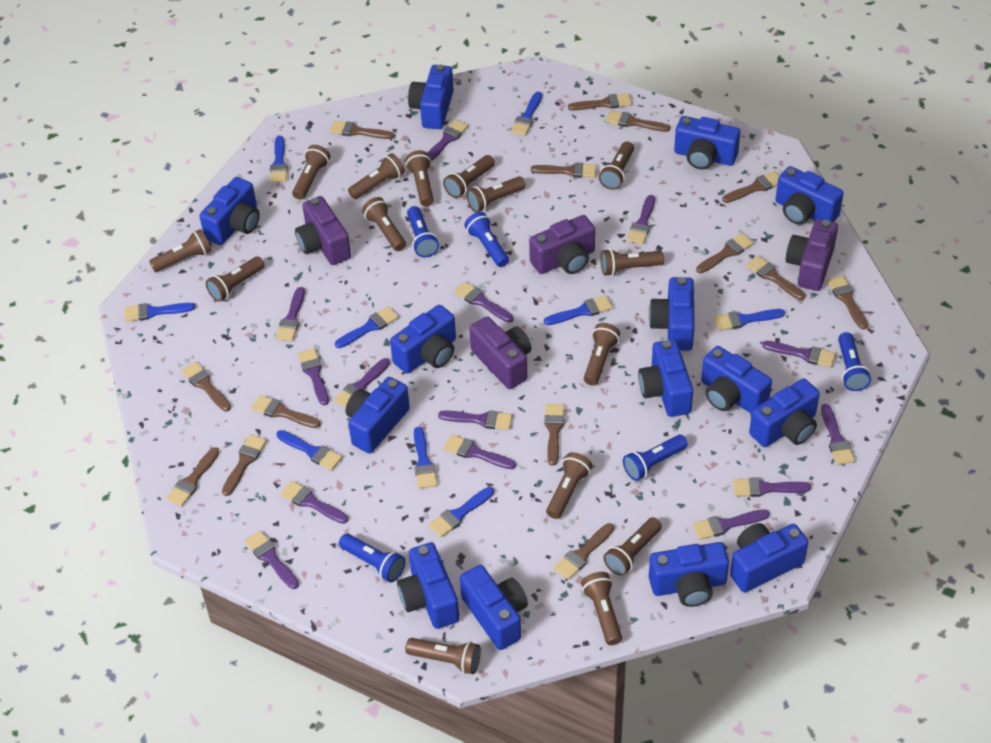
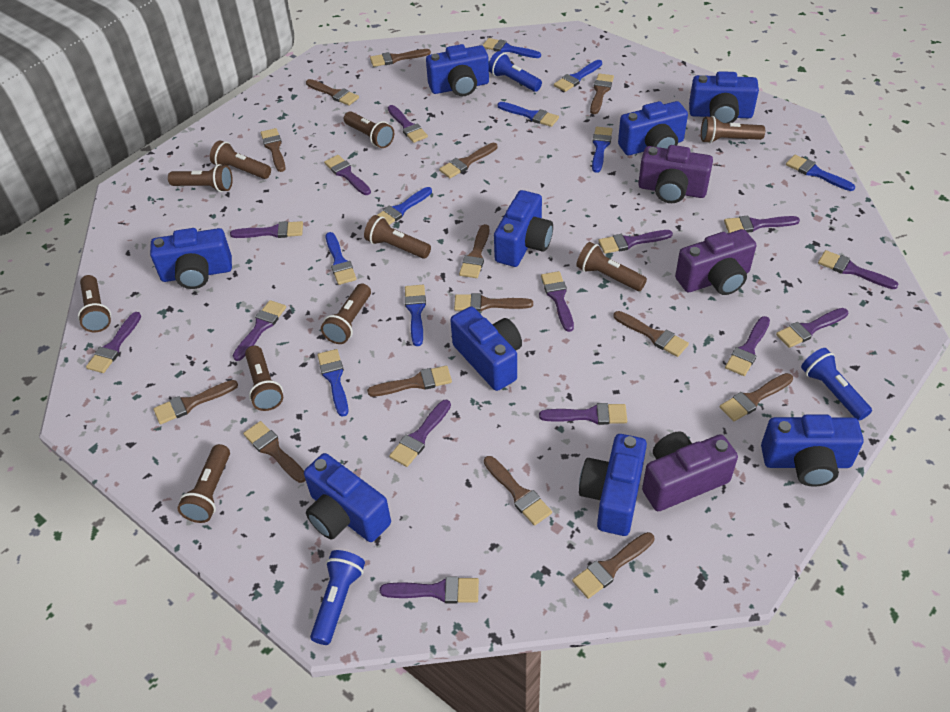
blue camera: [199,177,260,245] [346,377,410,453] [390,305,456,374] [397,542,459,629] [408,64,454,129] [460,565,528,650] [638,339,693,417] [649,277,695,351] [649,542,729,607] [674,116,740,170] [701,346,772,414] [730,523,808,592] [749,378,820,447] [775,166,844,225] = 14 -> [150,228,232,289] [304,453,391,542] [426,44,489,96] [450,306,522,391] [494,190,553,267] [579,434,647,536] [618,101,688,155] [689,71,759,123] [761,414,864,487] = 9
blue flashlight: [339,533,405,582] [407,206,439,257] [464,212,509,267] [623,435,688,481] [838,332,871,391] = 5 -> [310,550,365,645] [489,51,542,92] [801,348,872,421] = 3
brown flashlight: [149,229,212,272] [206,256,265,302] [292,145,330,200] [348,153,405,199] [362,197,406,251] [405,638,481,674] [406,150,434,206] [443,155,495,198] [467,176,526,213] [546,452,592,519] [581,572,622,645] [584,323,620,385] [599,141,634,190] [601,249,664,276] [603,517,662,576] = 15 -> [78,275,111,332] [168,164,233,192] [177,444,230,523] [210,140,271,179] [245,346,283,411] [321,284,371,344] [344,111,394,148] [364,215,431,259] [576,242,647,291] [701,116,765,143] = 10
purple camera: [295,196,351,265] [469,316,531,389] [529,215,595,274] [786,219,838,291] = 4 -> [638,145,713,203] [642,431,738,511] [675,229,756,295] = 3

